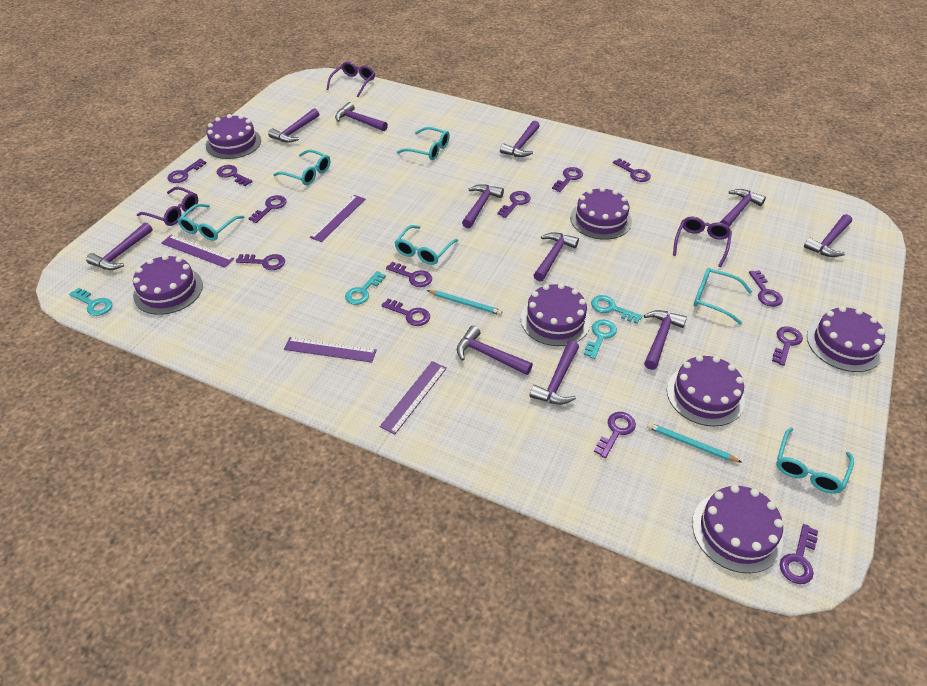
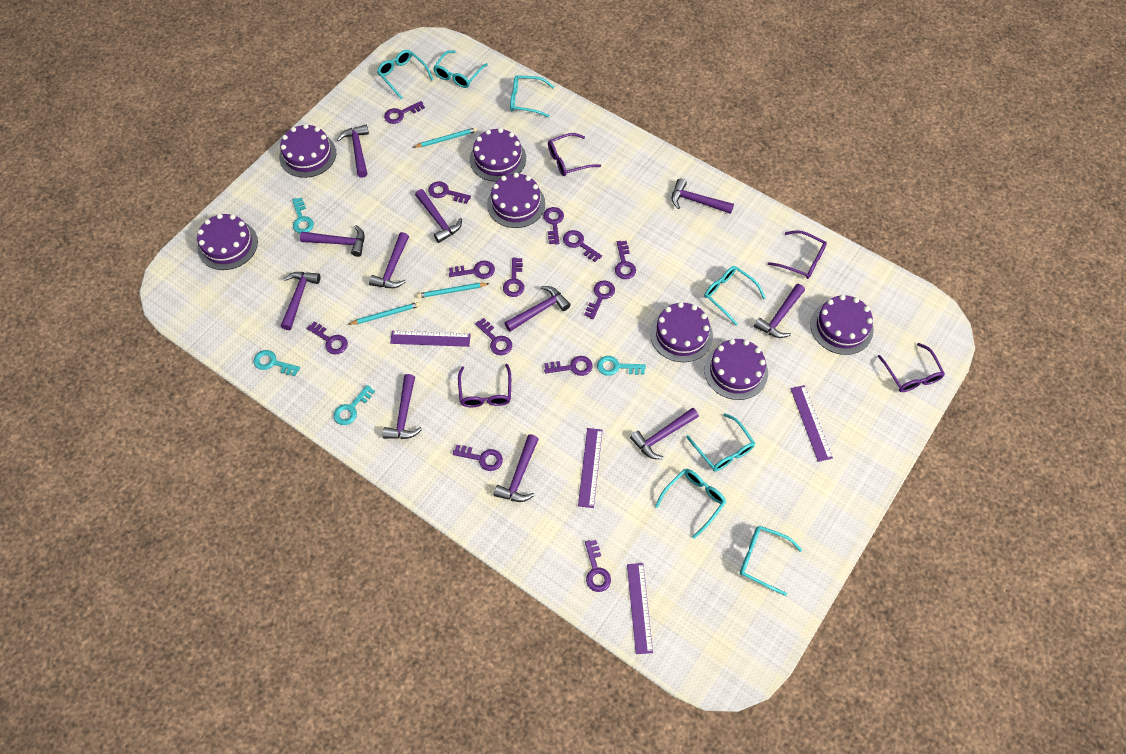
purple glasses: [137,187,198,226] [327,62,375,97] [673,217,732,267] = 3 -> [458,364,511,407] [548,133,601,176] [768,230,827,279] [878,343,945,392] = 4
turquoise glasses: [177,204,244,241] [273,149,330,185] [394,225,458,265] [397,127,450,160] [694,268,752,325] [776,428,854,494] = 6 -> [377,50,433,99] [433,50,488,88] [510,75,554,117] [655,469,726,539] [686,413,755,471] [704,266,765,325] [740,526,802,596] = 7
turquoise pencil: [427,290,503,315] [647,422,742,463] = 2 -> [348,302,420,325] [413,127,477,148] [417,283,490,298] = 3

